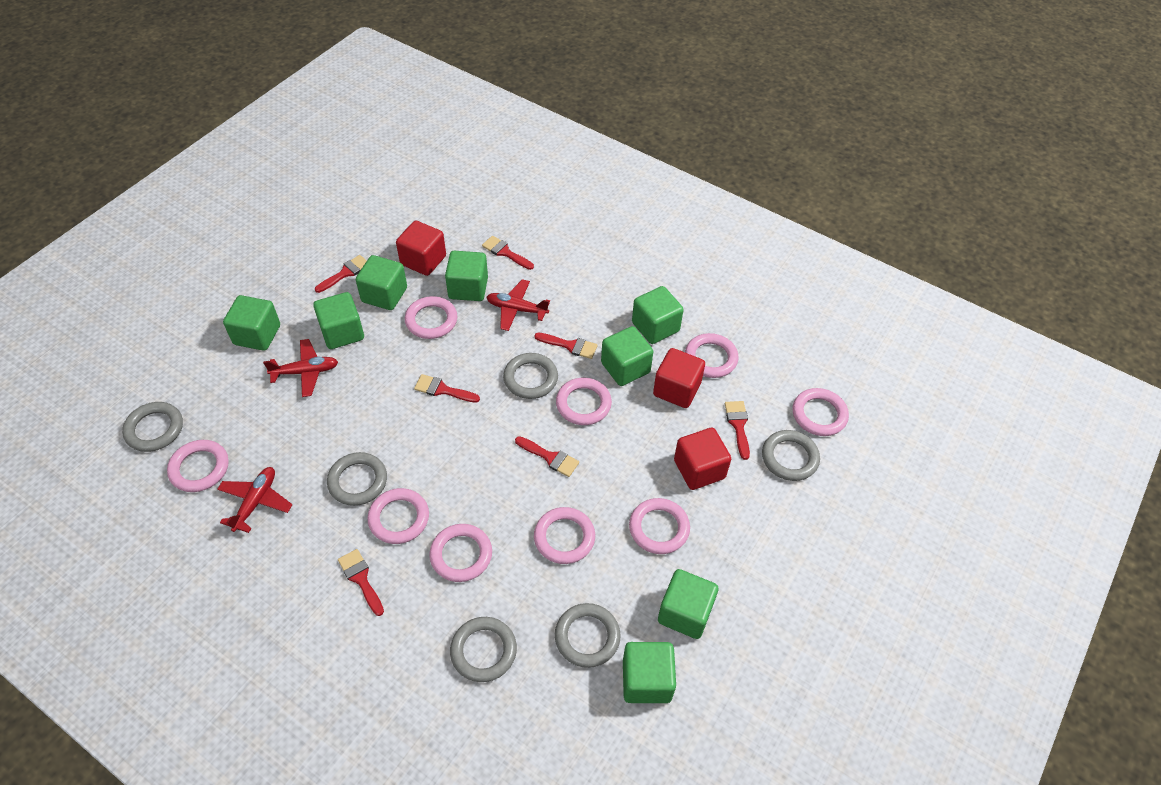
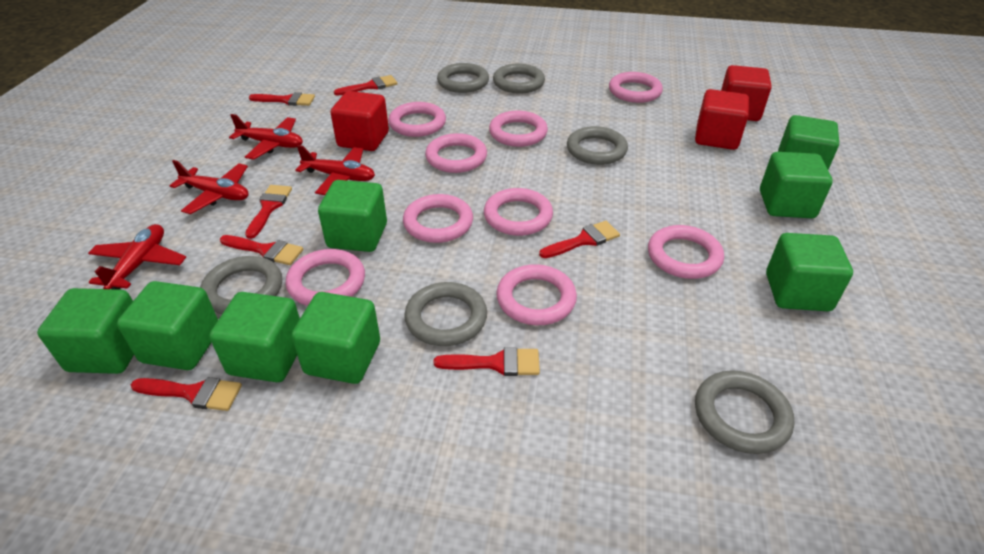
red plane: [217,467,292,533] [263,339,338,397] [487,279,550,331] = 3 -> [88,224,186,290] [170,160,249,214] [229,114,303,160] [296,145,375,195] = 4

